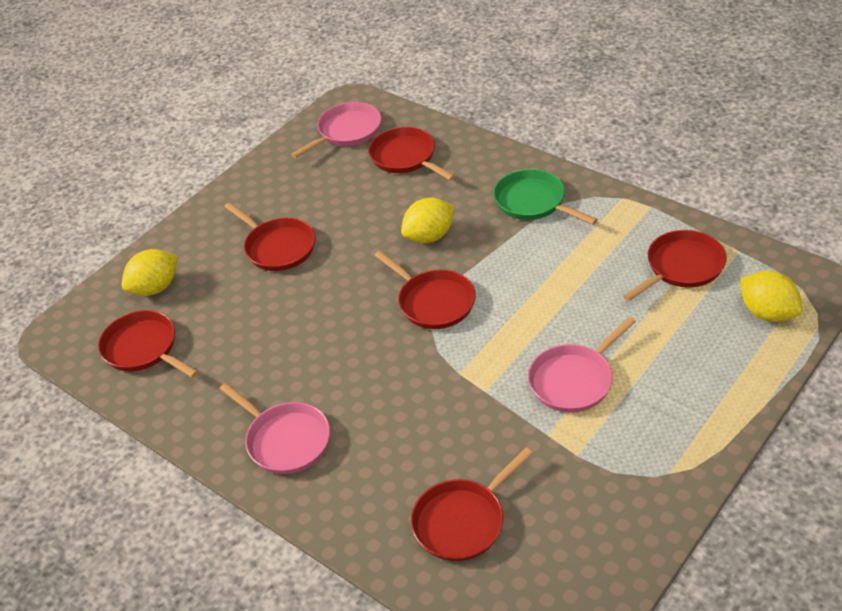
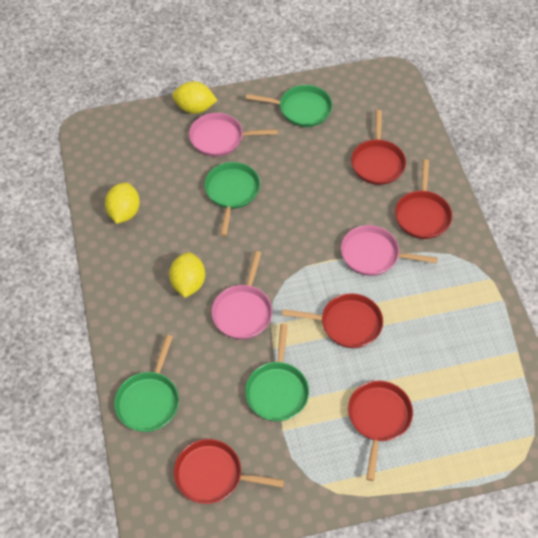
green pan: [493,169,598,225] = 1 -> [114,335,179,432] [204,162,260,236] [245,324,309,421] [246,85,332,127] = 4
red pan: [98,310,198,378] [224,202,315,271] [369,127,455,181] [374,251,476,329] [411,447,533,561] [623,230,727,301] = 6 -> [174,439,284,504] [282,293,383,348] [348,381,413,481] [351,110,406,185] [395,159,452,239] = 5

